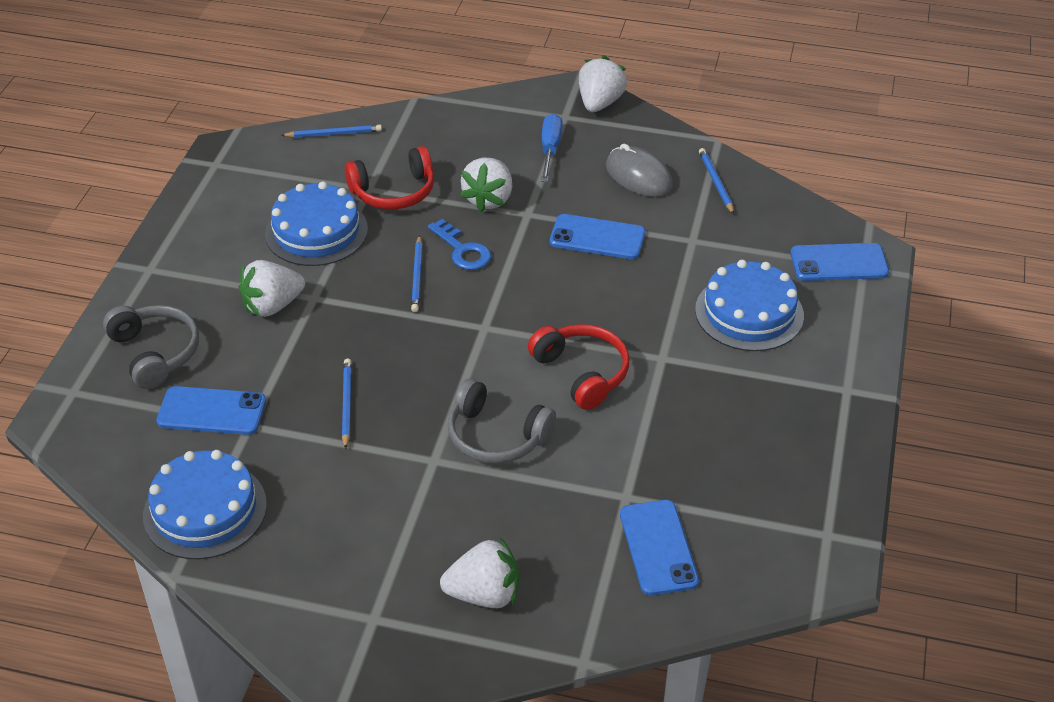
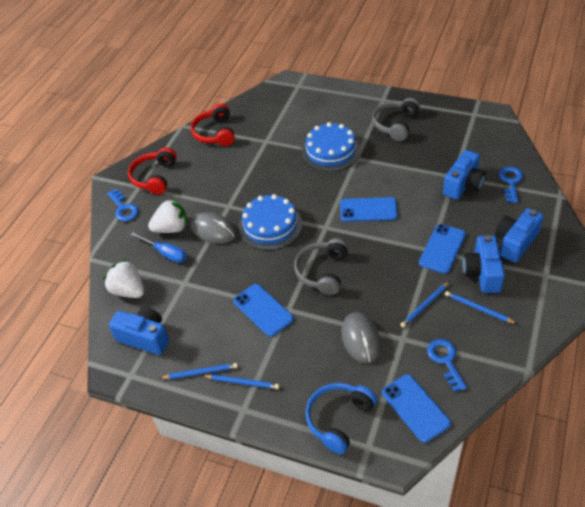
blue cake: [143,450,267,559] [265,181,368,266] [695,260,804,351] = 3 -> [239,194,302,250] [302,122,360,171] = 2
blue camera: none = 0 -> [109,307,169,355] [443,150,486,200] [462,235,505,293] [495,208,544,263] = 4
blue headphones: none = 0 -> [305,383,377,454] = 1
blue key: [428,219,491,270] = 1 -> [107,189,139,221] [427,339,467,392] [499,166,523,203] = 3
grey mouse: [606,144,673,197] = 1 -> [191,212,236,244] [341,312,381,363] = 2
white strawberry: [239,260,305,317] [440,538,519,608] [460,158,512,212] [579,56,627,112] = 4 -> [103,259,144,298] [148,199,187,233] = 2

